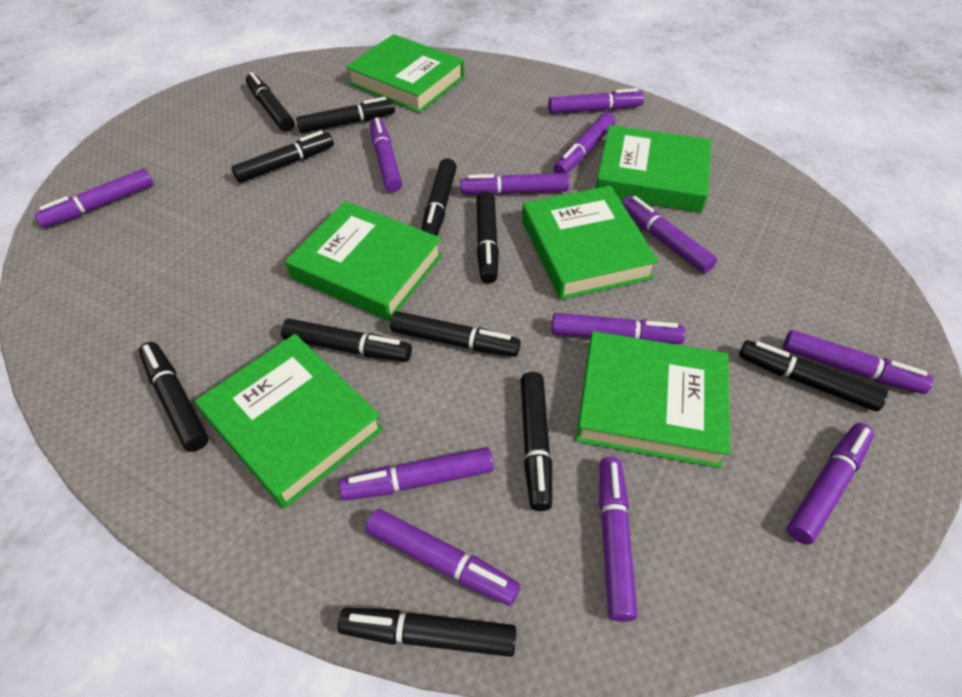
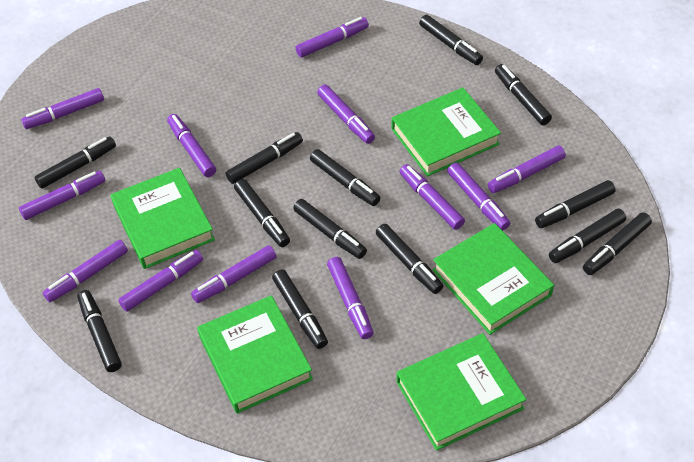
black marker: [139,342,209,452] [231,130,334,183] [246,72,294,132] [281,319,412,362] [296,97,395,133] [338,608,516,657] [390,311,521,357] [421,158,457,236] [476,191,499,284] [521,372,552,511] [739,340,888,411] = 11 -> [34,137,116,189] [77,290,122,372] [226,132,303,184] [234,179,290,247] [272,269,328,349] [293,199,367,259] [310,149,380,206] [376,224,443,294] [419,15,483,65] [495,64,552,125] [535,180,616,228] [549,209,626,263] [583,212,652,275] = 13
green book: [195,334,383,509] [285,201,442,321] [346,34,464,113] [522,186,659,300] [576,331,730,468] [596,125,711,213] = 6 -> [111,168,215,269] [197,295,313,414] [392,88,501,177] [396,333,527,451] [433,223,554,335] = 5

